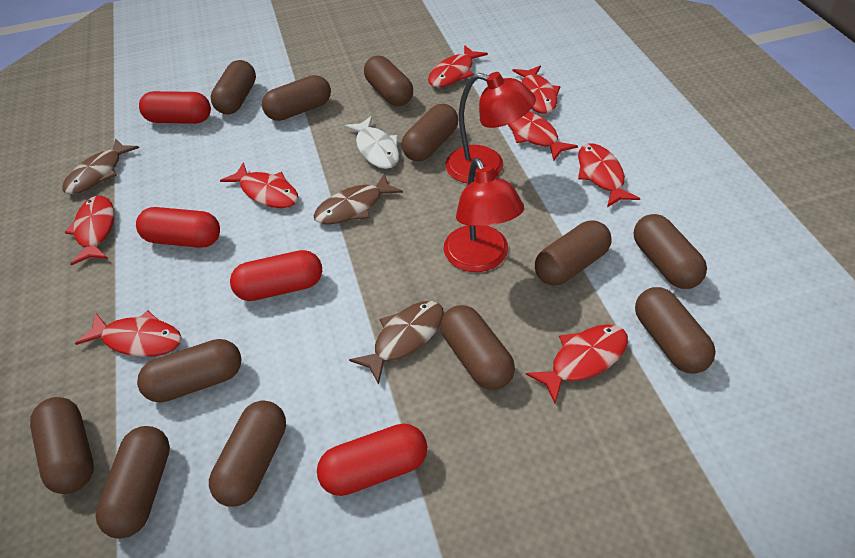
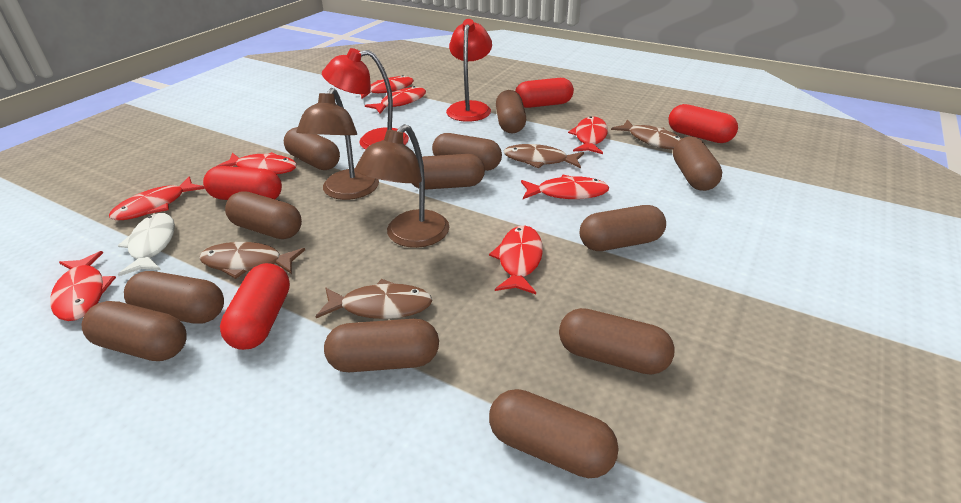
brown fish: [62,138,139,194] [314,173,403,225] [349,301,444,385] = 3 -> [199,242,305,279] [315,279,433,319] [504,144,584,168] [611,119,682,150] = 4
brown lamp: none = 0 -> [296,88,379,200] [355,124,449,248] = 2

